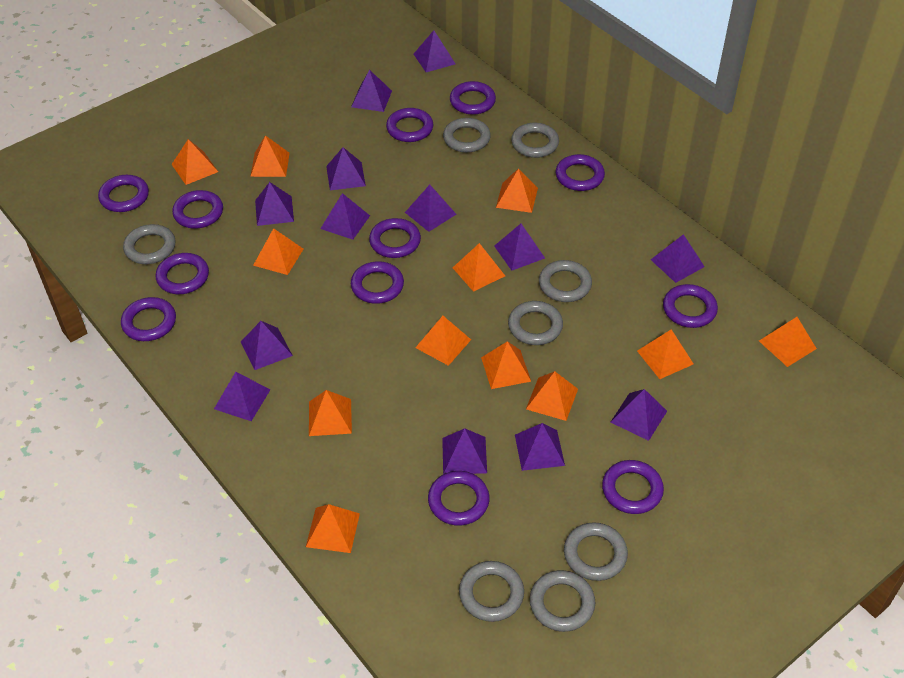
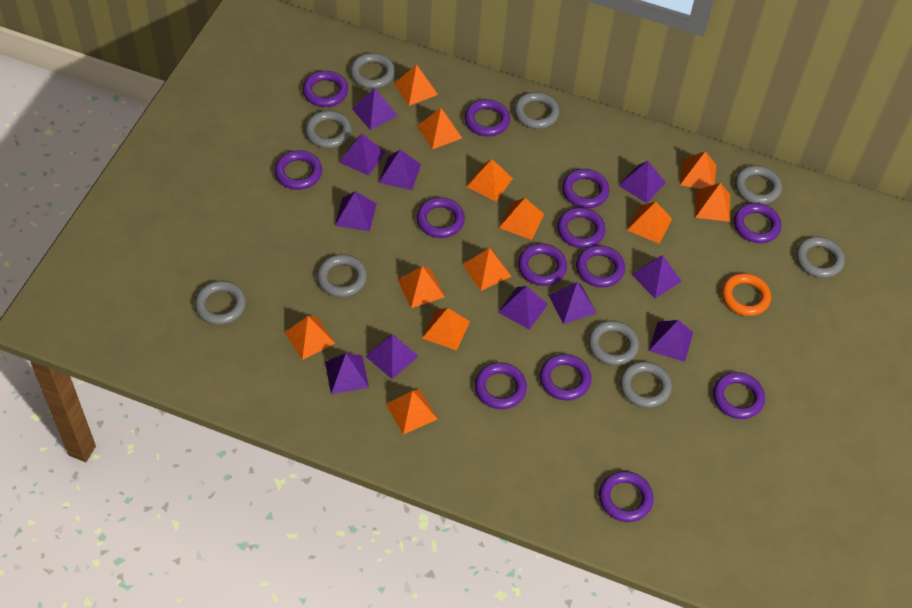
grey ring: [123,224,176,264] [443,118,491,153] [459,561,524,622] [508,301,563,345] [511,123,559,158] [530,570,595,632] [539,260,592,302] [564,522,628,581] = 8 -> [195,281,246,325] [305,110,352,148] [317,254,367,297] [350,53,395,89] [514,92,559,129] [588,320,639,366] [620,361,672,408] [735,165,782,204] [796,236,845,278] = 9
orange ring: none = 0 -> [722,273,771,316] = 1
purple pyramid: [214,372,270,421] [241,321,293,370] [255,182,294,226] [320,193,370,240] [326,147,366,190] [351,70,392,112] [405,185,456,232] [414,30,455,72] [442,428,487,474] [494,224,545,271] [515,423,565,471] [611,389,667,441] [651,234,705,283] = 13 -> [325,353,369,394] [335,191,376,231] [339,133,386,176] [352,88,398,130] [365,334,418,379] [379,150,421,190] [498,286,548,330] [549,282,597,324] [618,161,666,203] [631,255,682,298] [649,320,693,362] = 11
purple ring: [98,175,149,212] [121,297,176,341] [155,253,209,294] [172,190,223,229] [351,261,404,304] [369,218,421,258] [386,108,433,142] [428,471,490,526] [450,81,496,115] [556,154,605,191] [602,460,664,514] [663,284,718,328] = 12 -> [274,150,322,190] [302,71,348,107] [416,197,465,238] [464,99,510,136] [475,362,527,409] [518,243,567,286] [540,354,592,400] [557,207,606,248] [562,169,609,208] [576,245,625,287] [599,471,654,522] [713,372,765,419] [734,203,781,243] = 13

